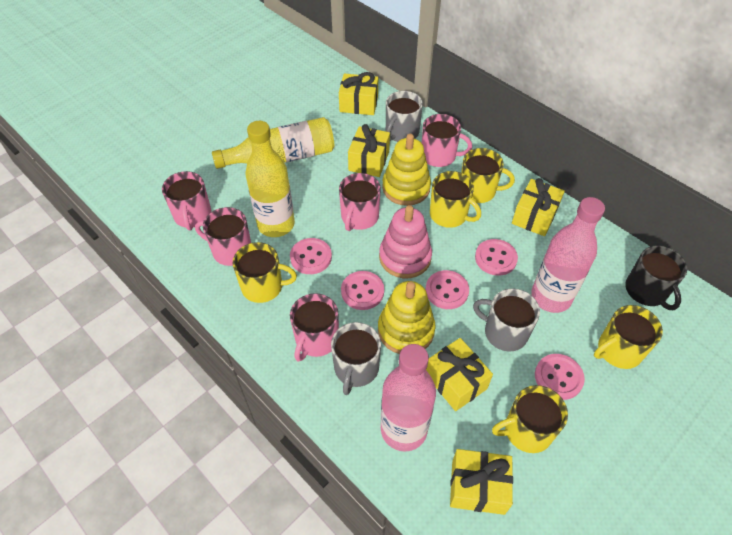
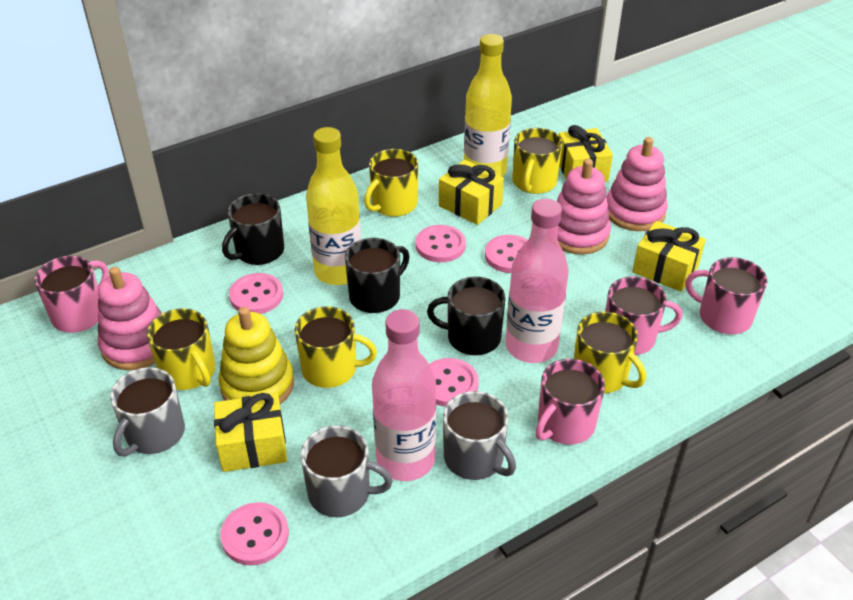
black mug: [625,246,687,310] = 1 -> [222,193,284,265] [345,238,410,313] [427,277,505,355] = 3
pink mug: [162,171,211,231] [195,207,251,266] [290,293,339,362] [339,173,381,231] [422,114,472,167] = 5 -> [34,256,109,333] [535,359,605,445] [605,276,682,355] [685,257,767,334] = 4
pink stacking toy: [379,205,432,278] = 1 -> [98,267,162,370] [557,159,611,254] [606,137,668,231] = 3
yellow gift: [339,72,378,115] [348,124,390,177] [426,338,493,411] [450,449,513,515] [512,178,565,236] = 5 -> [214,393,287,472] [439,160,504,225] [559,125,613,182] [632,221,706,292] = 4
yellow stacking toy: [378,281,436,354] [382,134,431,206] = 2 -> [218,307,294,405] = 1

